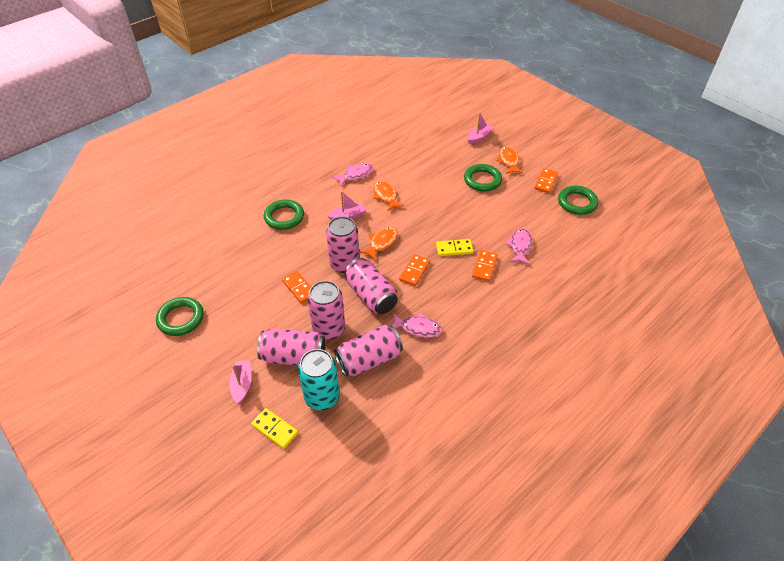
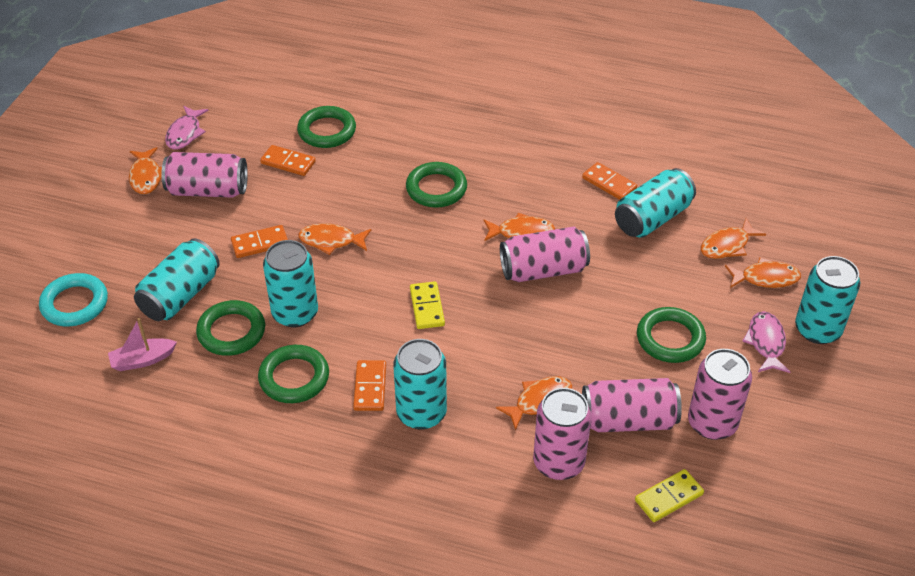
green ring: [156,297,204,336] [264,199,304,230] [464,164,502,192] [558,186,598,215] = 4 -> [196,300,265,356] [258,345,329,403] [297,106,356,148] [406,162,467,208] [637,307,706,363] = 5
orange fish: [359,227,398,260] [373,180,404,211] [496,146,523,174] = 3 -> [129,147,162,194] [298,223,371,255] [483,213,555,241] [496,376,572,431] [701,218,766,259] [725,258,801,288] = 6
pink boat: [229,361,252,404] [327,191,366,220] [467,113,494,144] = 3 -> [108,318,177,371] = 1
pink fish: [332,163,373,186] [392,313,442,338] [505,228,532,265] = 3 -> [165,106,209,150] [742,311,790,373] = 2
turquoise can: [298,349,340,410] = 1 -> [134,238,220,321] [263,240,318,327] [393,339,447,429] [615,168,696,238] [795,256,860,344] = 5
turquoise ring: none = 0 -> [39,273,108,327] = 1

